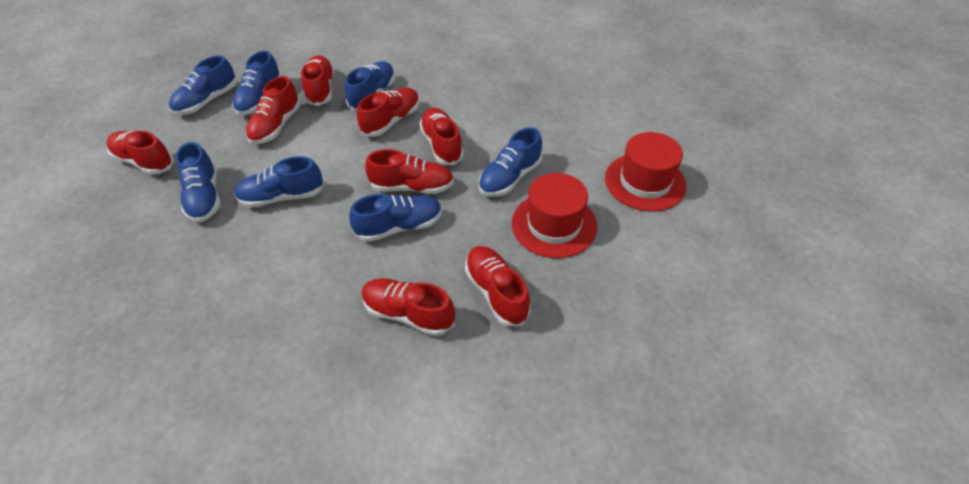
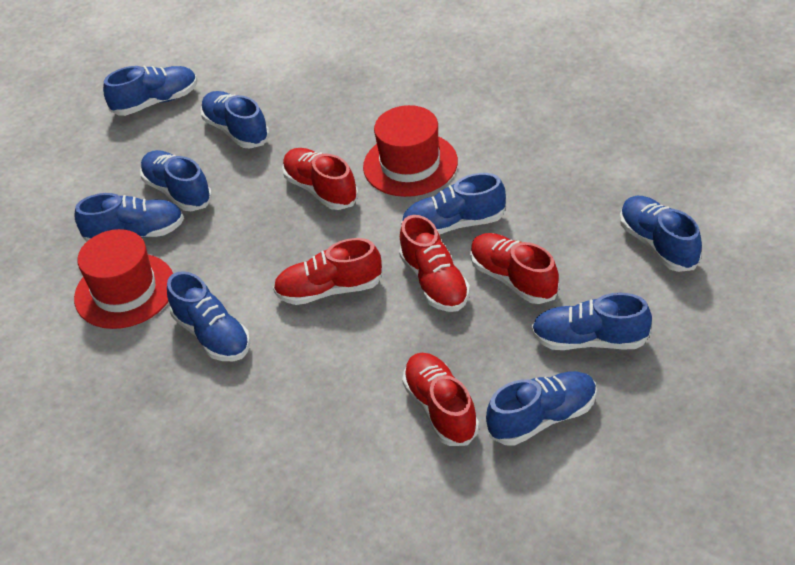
blue shoe: [169,55,237,115] [175,142,220,222] [232,51,282,116] [234,156,324,208] [345,61,395,111] [349,194,442,242] [479,127,542,196] = 7 -> [74,193,184,242] [103,66,197,116] [140,150,212,211] [167,271,250,361] [201,91,270,149] [401,173,506,235] [486,371,597,446] [532,293,652,350] [620,196,702,272] = 9
red shoe: [106,131,174,175] [246,76,301,144] [301,55,334,106] [357,88,420,137] [362,278,455,336] [365,149,454,194] [419,108,464,165] [465,246,531,326] = 8 -> [273,238,383,305] [282,148,358,210] [399,215,470,312] [402,353,479,446] [470,233,559,304] = 5

